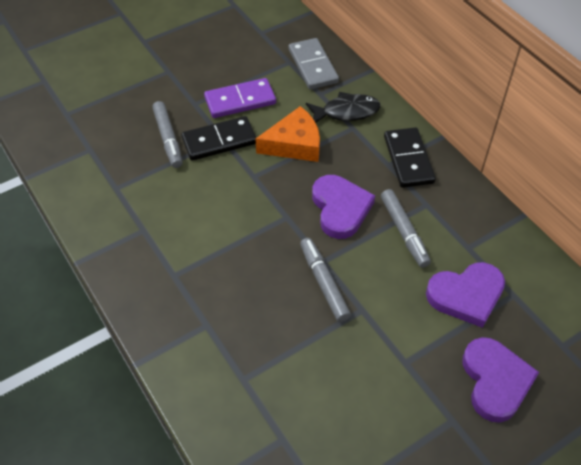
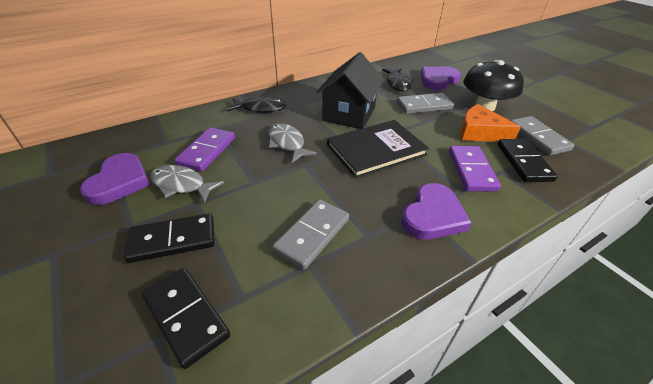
black book: none = 0 -> [327,120,429,178] = 1
black domino: [181,116,256,161] [384,127,436,188] = 2 -> [124,213,215,263] [142,268,230,369] [497,139,558,182] = 3
black fish: [306,92,381,123] = 1 -> [227,96,286,113] [382,68,414,91] = 2
black house: none = 0 -> [316,52,384,129] = 1
black mushroom: none = 0 -> [463,60,524,111] = 1
grey domino: [288,38,339,89] = 1 -> [272,200,349,270] [397,93,454,114] [511,116,575,156] = 3
grey fish: none = 0 -> [150,165,224,203] [269,123,317,163] = 2
grey marker: [152,101,183,168] [300,238,351,322] [381,189,431,268] = 3 -> none = 0
purple domino: [204,78,276,118] = 1 -> [174,127,235,172] [449,146,501,192] = 2

